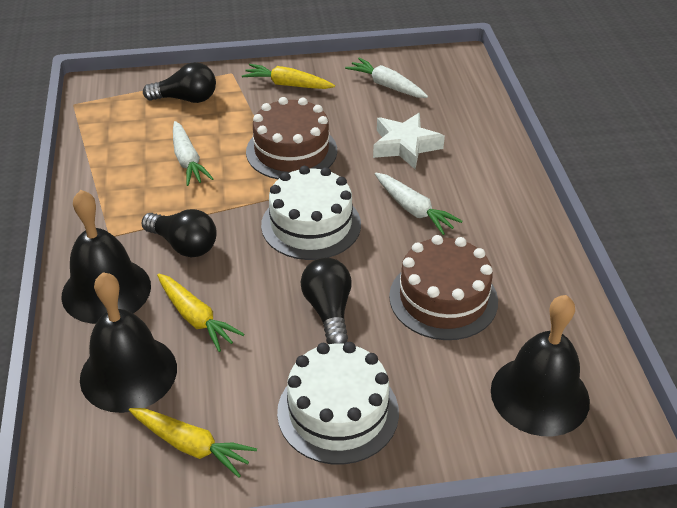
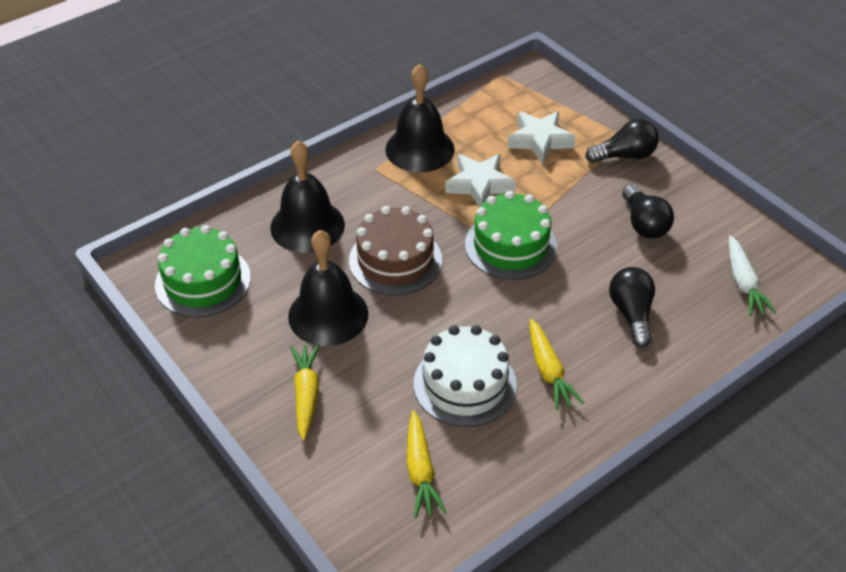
brown cake: [246,97,337,179] [389,235,498,340] = 2 -> [349,206,442,295] = 1
green cake: none = 0 -> [155,225,251,317] [465,191,557,280] = 2
white cake: [261,166,361,260] [277,342,399,465] = 2 -> [414,325,517,427] = 1
white carrot: [173,121,213,186] [345,58,428,98] [375,173,463,235] = 3 -> [729,235,777,316] = 1
white star: [373,113,445,169] = 1 -> [445,154,516,207] [507,111,576,164] = 2

